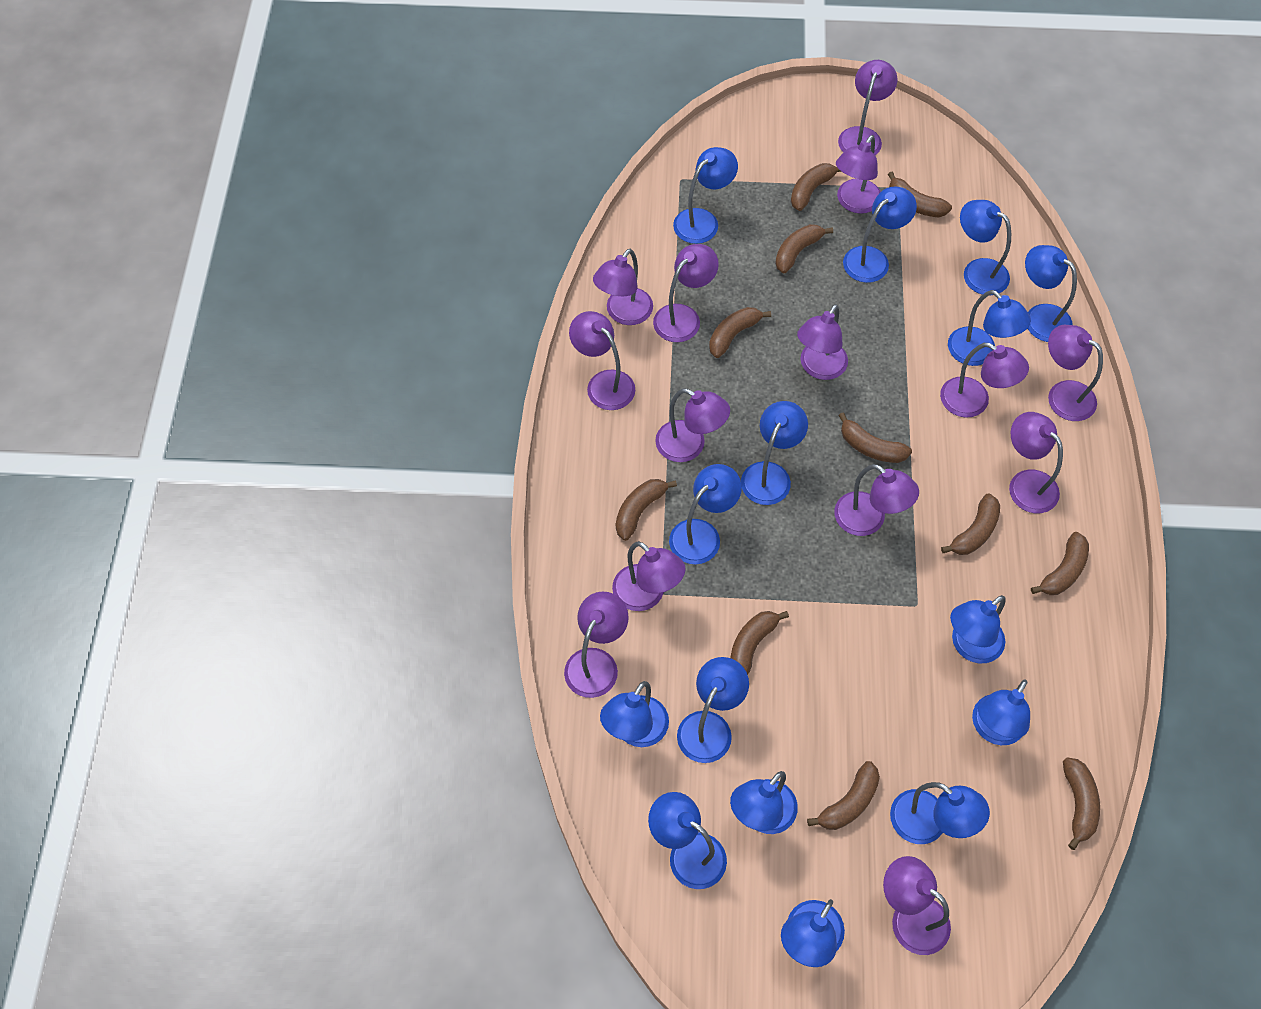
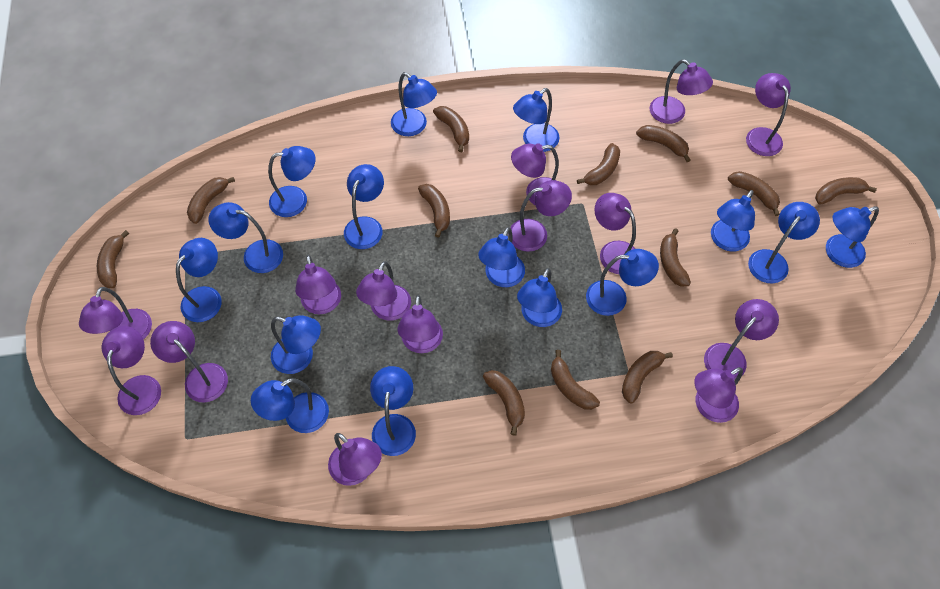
brown banana: [616,479,677,541] [709,307,771,358] [730,611,789,675] [775,224,833,273] [791,163,842,211] [807,761,880,830] [838,412,912,463] [888,172,952,217] [941,493,1000,555] [1031,532,1089,595] [1063,757,1100,850] = 11 -> [97,230,129,288] [187,177,235,224] [418,184,450,238] [433,106,469,152] [483,370,525,436] [551,350,600,410] [577,143,620,185] [622,351,673,403] [636,125,690,162] [660,228,691,286] [728,171,780,216] [815,177,877,204] = 12

